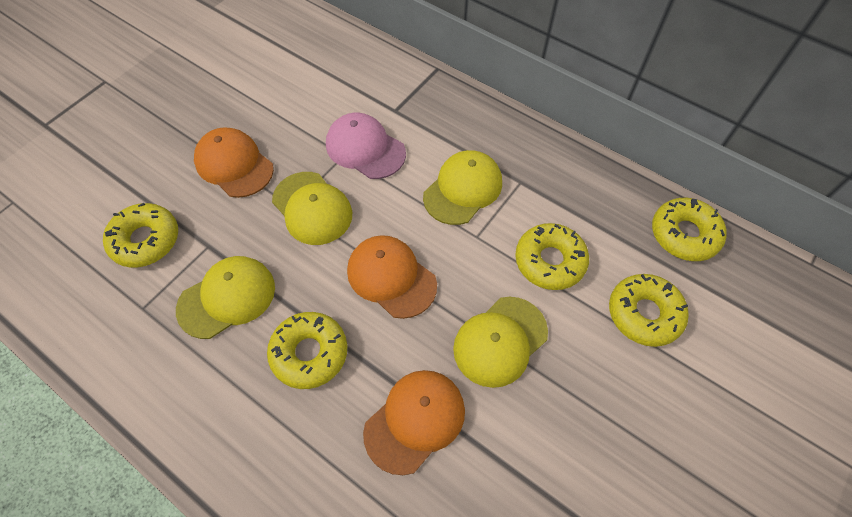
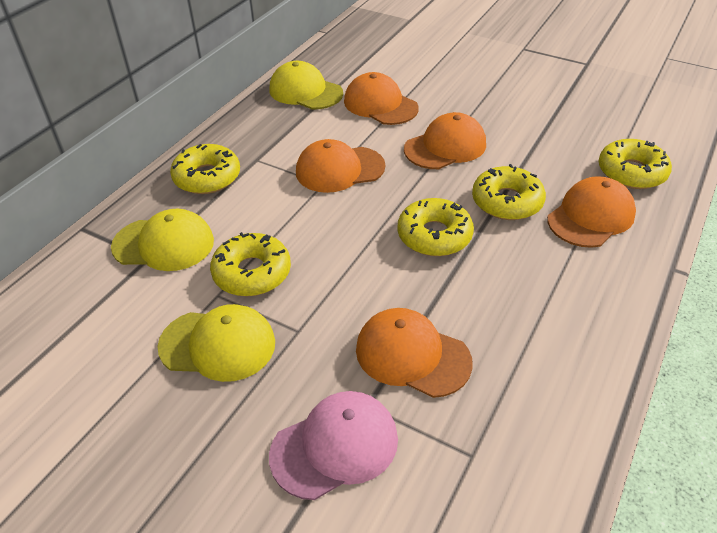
orange cap: [194,127,274,198] [347,235,437,319] [363,370,465,475] = 3 -> [296,139,385,193] [344,72,419,125] [356,308,473,398] [404,112,486,169] [547,176,636,248] = 5
yellow cap: [176,256,275,339] [272,172,352,245] [423,150,502,225] [453,297,548,388] = 4 -> [111,209,214,271] [157,304,275,382] [269,61,343,110] = 3

